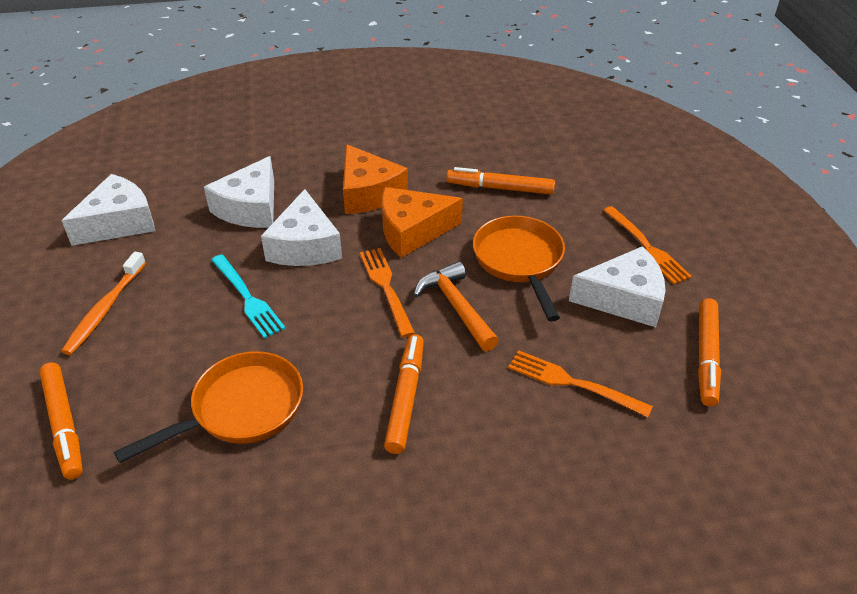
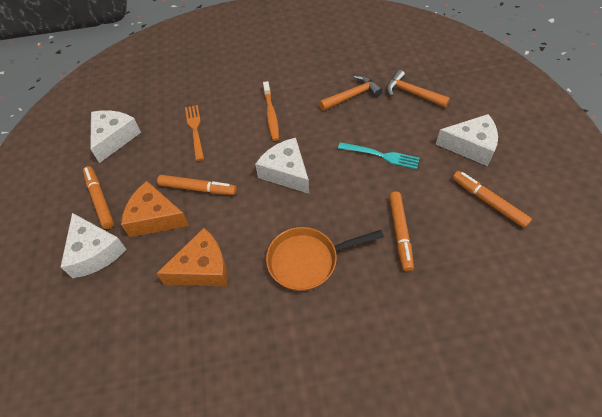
orange fork: [360,248,415,337] [508,350,653,417] [603,206,692,284] = 3 -> [185,105,204,161] = 1
orange hammer: [414,261,499,351] = 1 -> [319,75,383,111] [386,70,450,108] = 2
orange pan: [114,351,303,463] [473,216,565,322] = 2 -> [266,227,384,291] = 1

